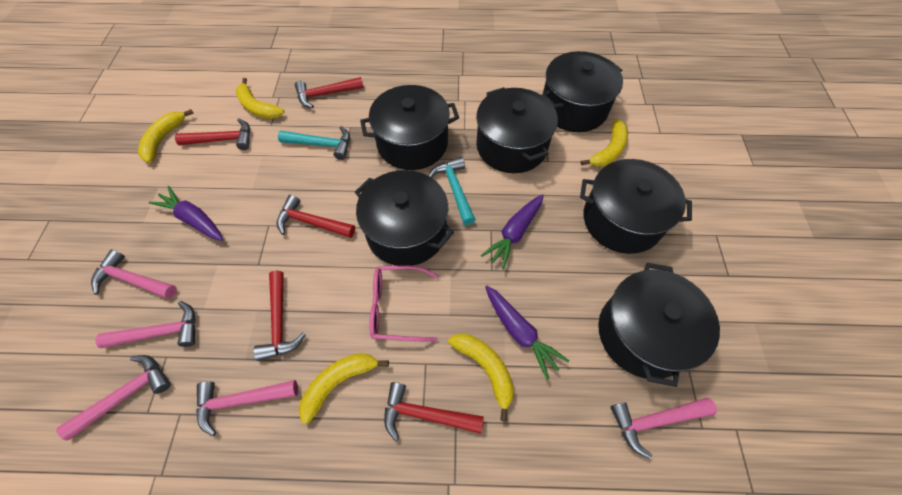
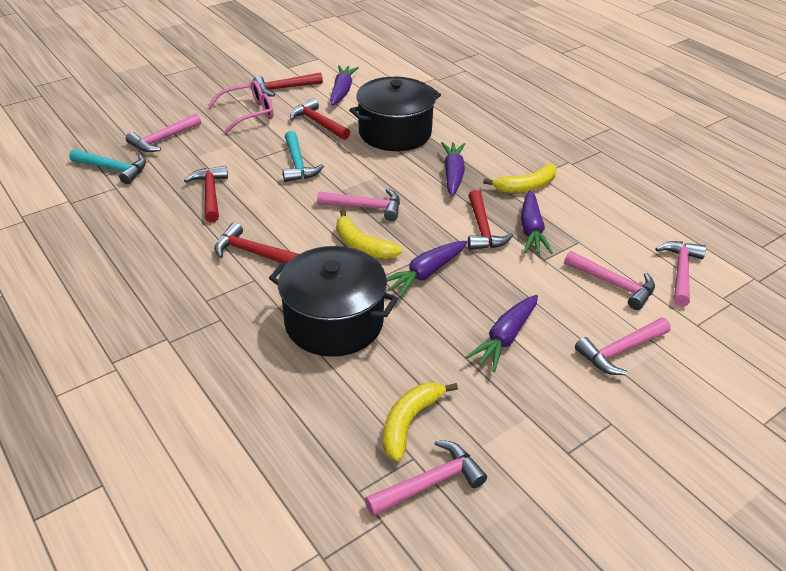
black pot: [355,170,454,266] [360,85,459,170] [476,87,558,173] [542,51,623,132] [580,159,692,254] [598,263,720,387] = 6 -> [269,246,398,357] [349,77,441,151] = 2
pink hammer: [56,355,171,441] [91,249,177,299] [95,301,195,348] [196,380,298,436] [610,398,717,459] = 5 -> [126,113,201,152] [317,188,400,221] [365,440,487,516] [564,251,655,310] [575,318,671,375] [655,241,706,307] = 6
purple carrot: [149,186,223,241] [481,194,544,269] [485,286,569,380] = 3 -> [330,65,359,105] [387,241,467,297] [441,142,465,196] [465,295,538,372] [521,190,553,254] = 5
yellow banana: [138,109,194,163] [236,78,284,119] [299,353,389,424] [448,334,514,422] [580,119,628,167] = 5 -> [336,210,402,259] [383,382,458,461] [483,164,556,193] = 3

